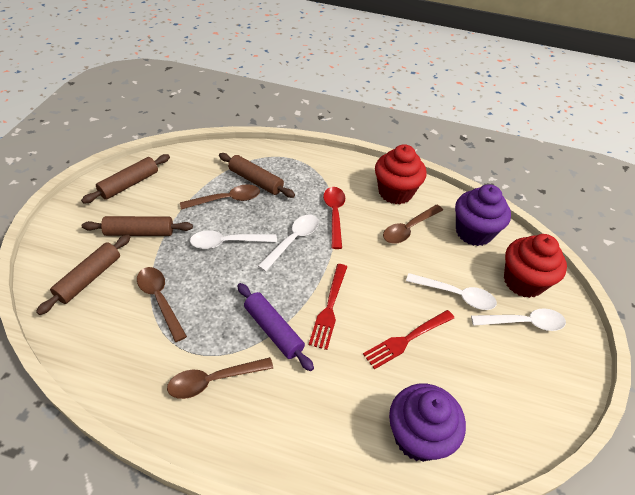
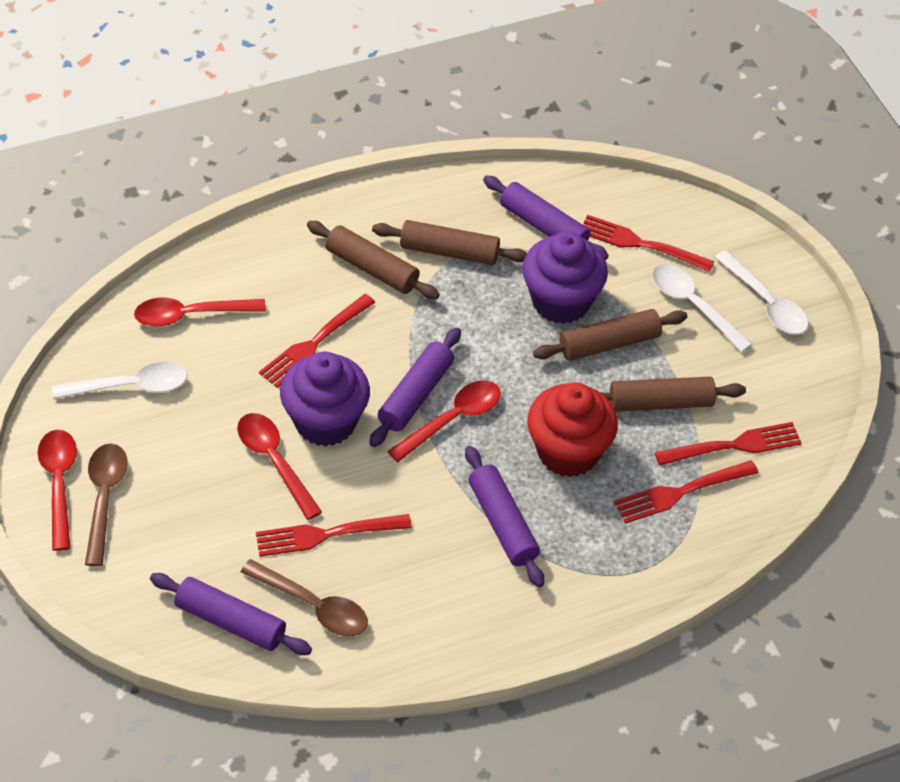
brown spoon: [137,267,187,342] [167,357,273,399] [180,184,260,210] [383,205,443,244] = 4 -> [85,444,127,566] [241,559,368,637] = 2
purple rolling pin: [237,283,314,371] = 1 -> [150,573,312,655] [369,328,461,447] [465,446,544,587] [483,176,609,260] = 4
red cupcake: [375,144,427,204] [504,234,567,298] = 2 -> [527,382,618,477] = 1
red fork: [309,264,347,350] [363,310,454,370] = 2 -> [256,514,412,557] [259,294,375,388] [582,215,715,272] [614,460,758,524] [655,422,801,466] = 5
red spoon: [323,187,345,249] = 1 -> [37,430,77,551] [134,297,266,327] [237,413,322,520] [387,380,501,462] = 4
white spoon: [190,230,277,249] [258,215,319,272] [406,273,497,310] [471,308,566,331] = 4 -> [52,362,188,399] [652,264,752,352] [715,250,809,334] = 3

